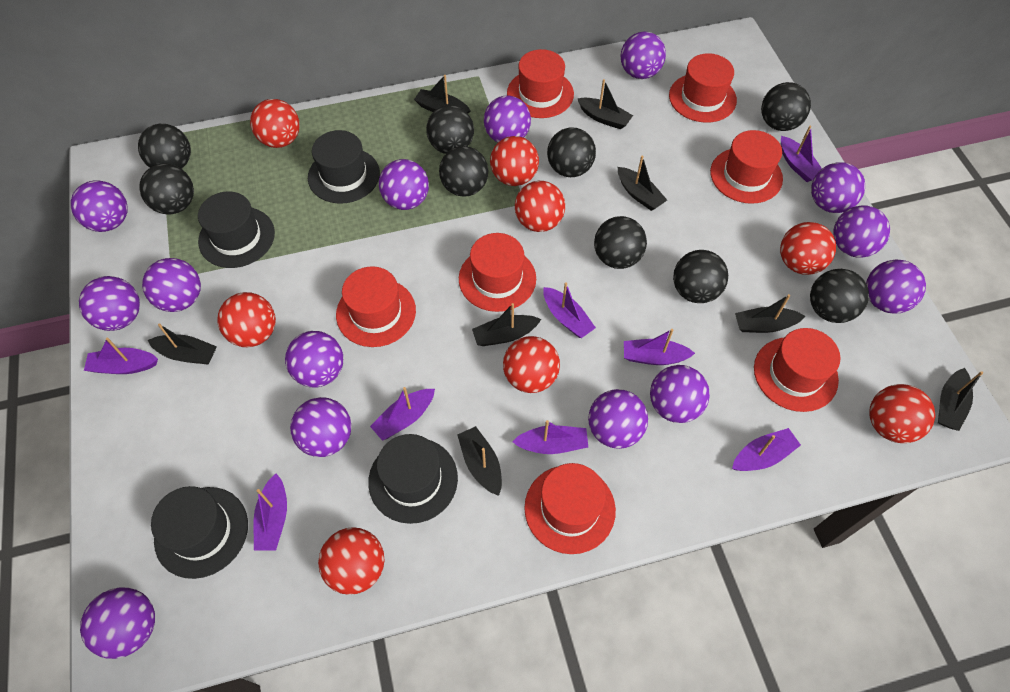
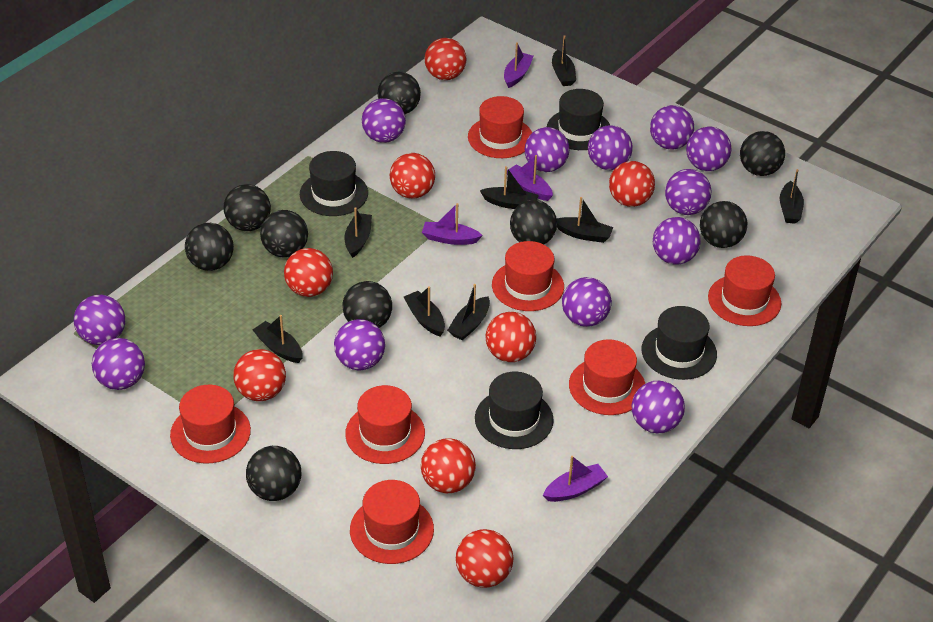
purple ball: [71,180,128,232] [79,276,140,331] [80,588,155,659] [142,258,201,312] [285,331,343,388] [290,397,352,457] [379,159,429,210] [484,96,531,142] [588,389,648,449] [620,31,666,79] [650,365,710,423] [811,162,865,213] [833,205,890,258] [866,260,926,314] = 14 -> [74,295,125,345] [92,338,145,390] [334,319,385,370] [362,98,406,143] [525,127,569,172] [562,277,612,327] [588,125,633,170] [632,381,685,433] [650,105,694,150] [653,217,701,264] [665,169,711,215] [686,127,731,171] = 12
purple boat: [84,337,158,374] [254,473,287,551] [370,387,435,441] [512,420,588,454] [543,282,596,338] [624,329,695,365] [732,428,801,471] [781,126,822,182] = 8 -> [422,203,483,245] [504,42,533,88] [507,155,553,201] [543,456,608,502] = 4

